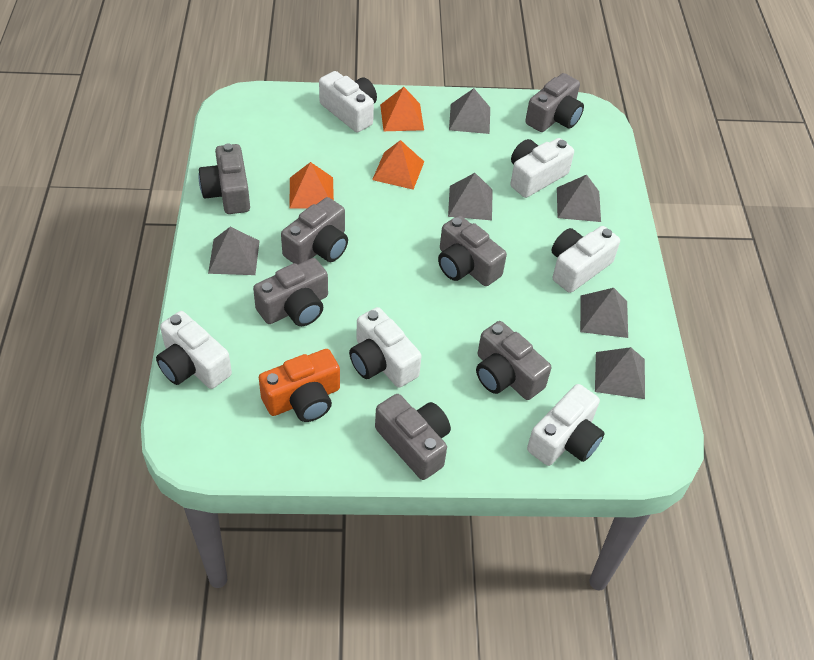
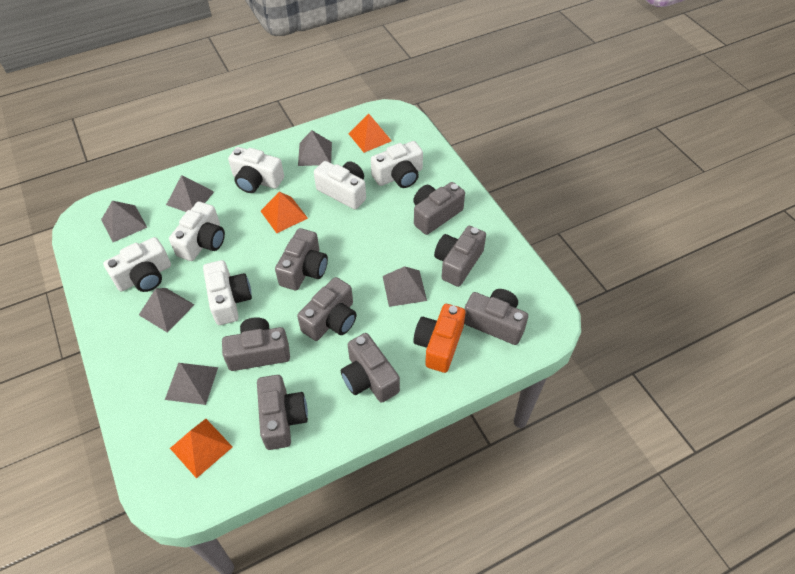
grey camera: [198,143,250,214] [253,258,328,326] [281,197,348,265] [375,394,451,480] [438,215,507,286] [476,321,551,400] [525,73,584,132] = 7 -> [222,317,290,371] [257,375,308,450] [275,228,328,290] [297,277,356,341] [341,333,400,403] [413,182,465,235] [434,226,486,287] [464,289,528,345] = 8

